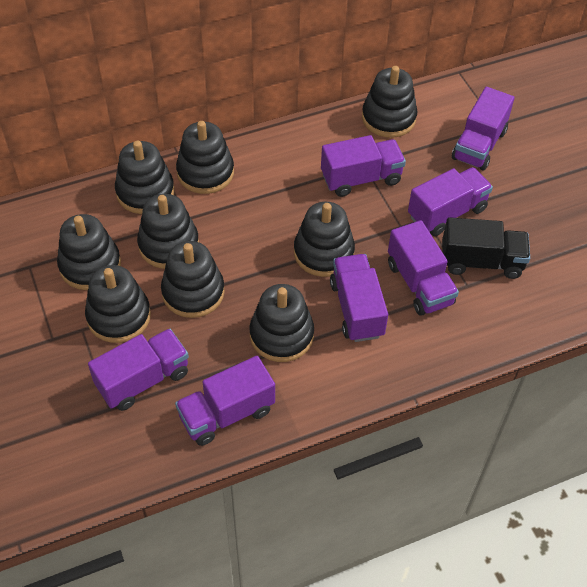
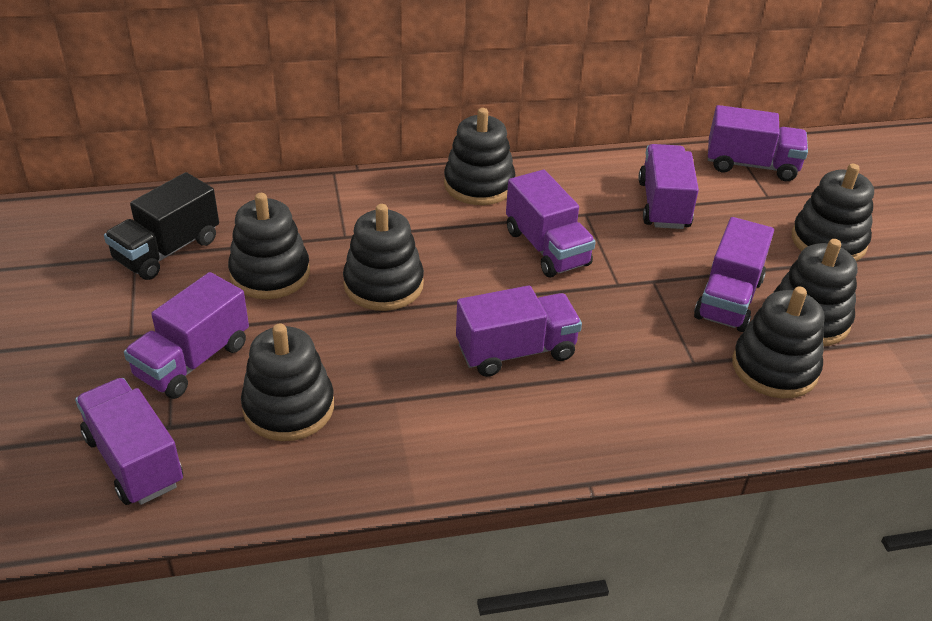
black stacking toy: [57,214,121,290] [85,265,151,343] [115,141,174,214] [137,194,199,269] [161,241,225,318] [176,121,234,194] [249,284,314,362] [294,202,355,277] [362,66,417,138] = 9 -> [228,193,310,299] [241,324,334,441] [343,204,424,311] [444,108,516,205] [732,287,824,399] [773,239,857,346] [792,164,874,261] = 7

